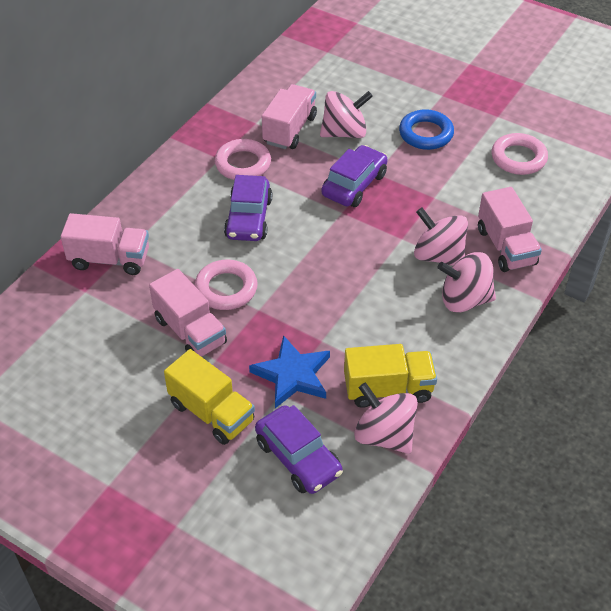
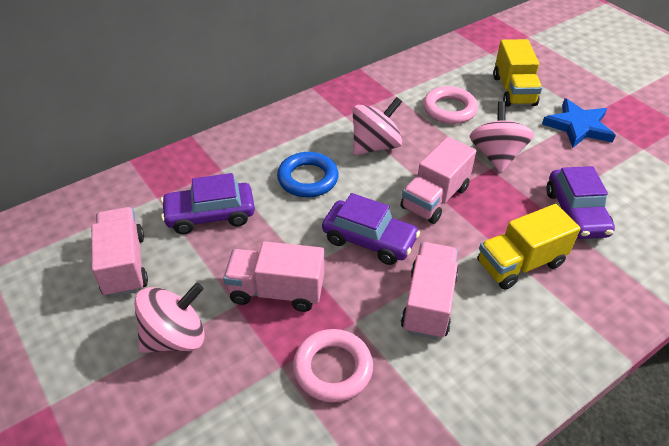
pink ring: [195,260,258,310] [215,139,271,180] [491,133,548,175] = 3 -> [293,329,373,403] [423,86,478,124] = 2
pink spinning top: [320,91,373,138] [354,383,418,454] [414,208,468,266] [437,252,496,312] = 4 -> [134,283,205,353] [353,97,402,155] [469,101,534,173] = 3

